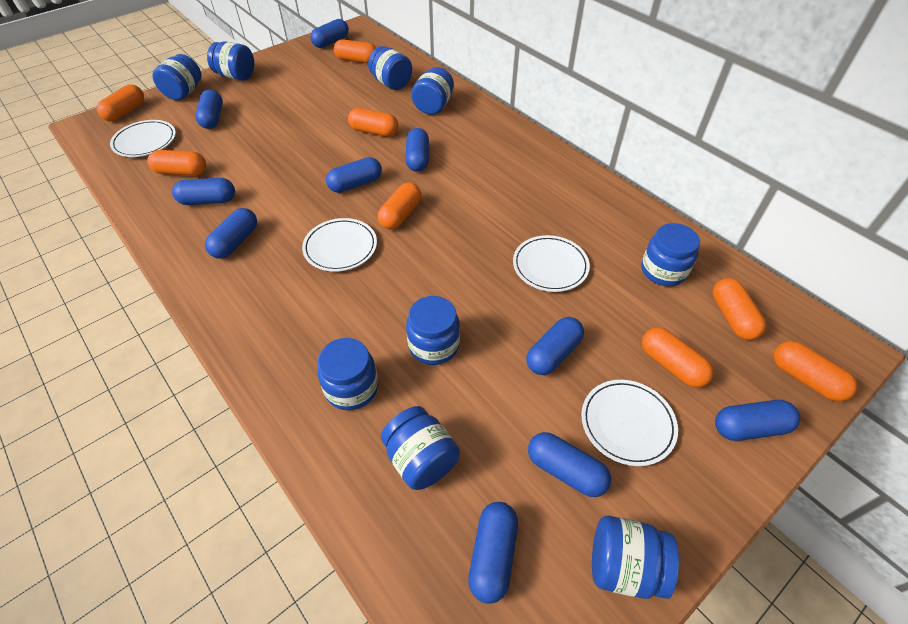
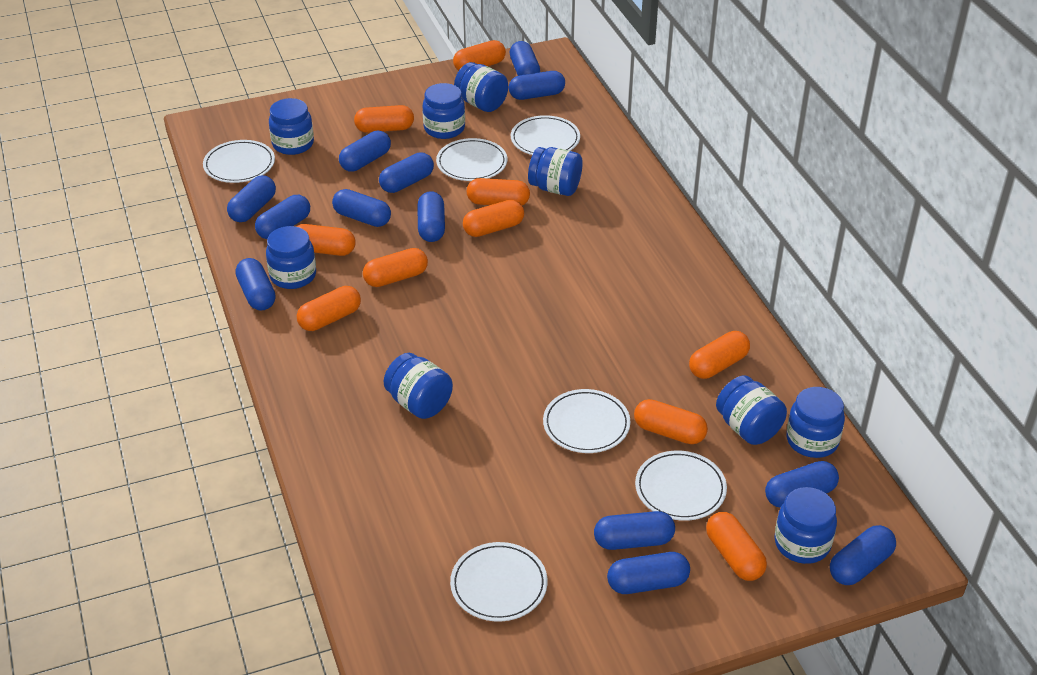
blue capsule: [172,178,235,205] [195,89,223,129] [205,208,257,259] [310,19,349,48] [326,157,382,193] [405,128,429,172] [468,502,518,604] [526,317,584,375] [528,432,611,497] [715,400,800,441] = 10 -> [227,175,276,222] [235,258,276,311] [255,195,310,239] [332,189,391,227] [339,131,391,171] [379,152,434,193] [417,191,445,242] [509,71,565,100] [510,41,540,76] [594,511,675,550] [607,552,690,594] [765,461,839,508] [830,525,896,585] = 13
orange capsule: [97,84,144,122] [147,150,206,176] [334,39,376,63] [348,108,398,137] [378,182,421,230] [642,327,714,388] [713,278,766,340] [774,341,857,402] = 8 -> [296,224,356,256] [297,286,361,331] [354,105,414,133] [363,248,428,287] [453,40,506,71] [463,200,524,237] [467,178,530,205] [634,399,708,444] [689,331,750,379] [706,512,767,581] = 10
white plate: [110,120,176,157] [302,218,377,272] [513,235,590,292] [581,380,678,466] = 4 -> [203,140,275,183] [436,138,507,181] [450,542,547,621] [511,115,580,155] [543,389,630,453] [635,451,727,521] = 6

